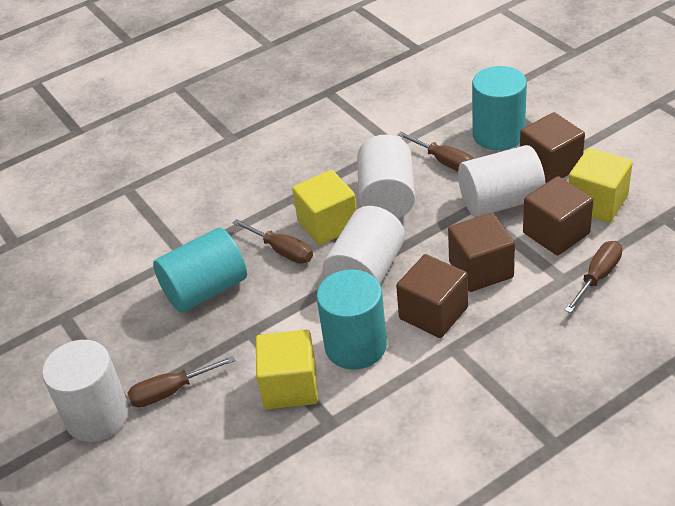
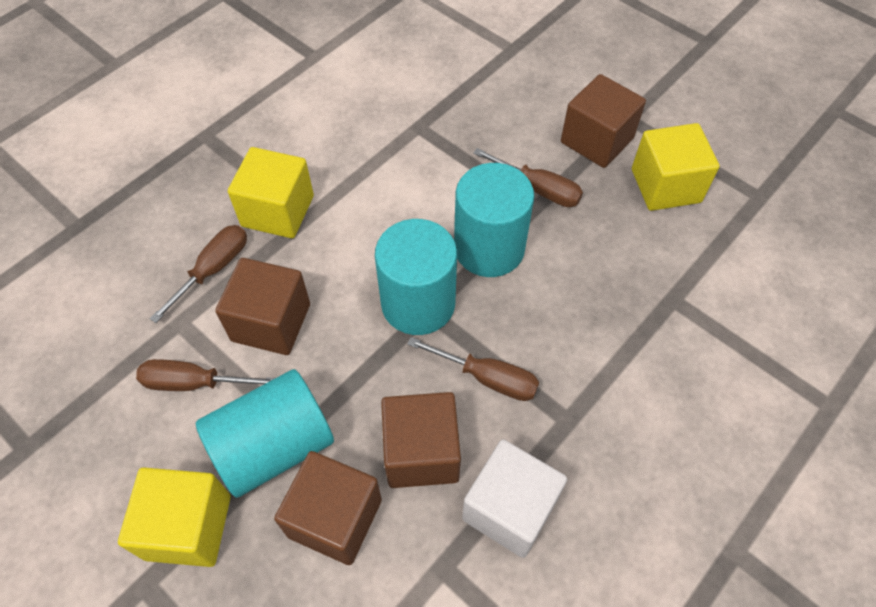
white cube: none = 0 -> [462,440,567,558] = 1
white cylinder: [42,340,129,442] [323,206,405,284] [357,135,415,219] [458,145,545,217] = 4 -> none = 0

